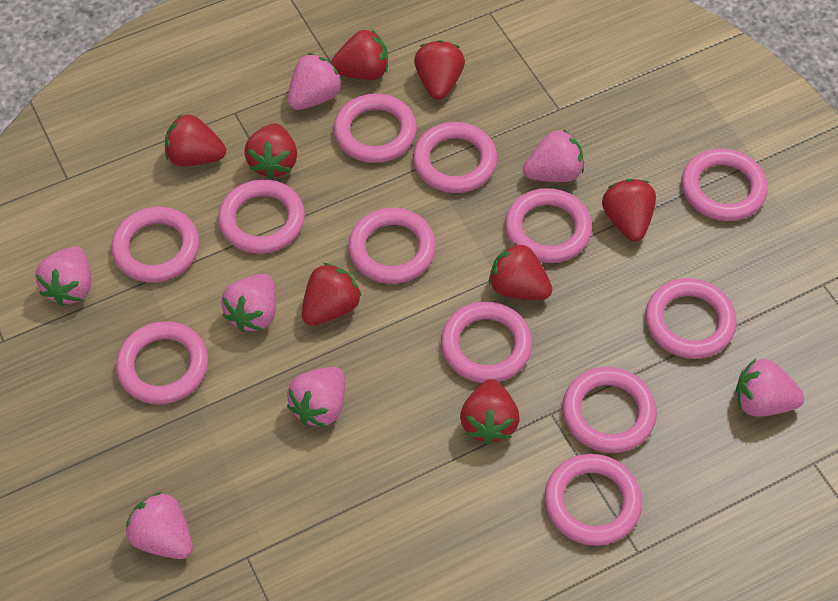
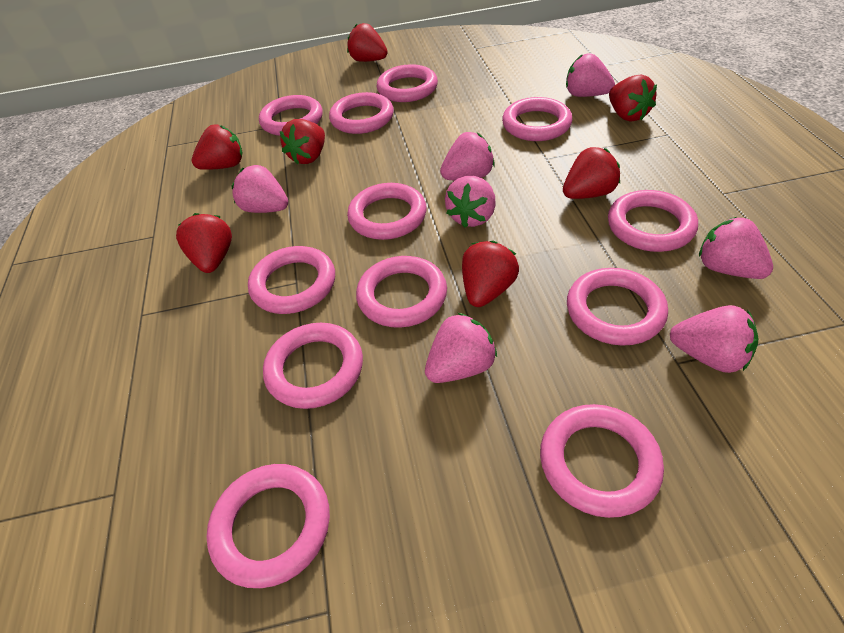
red strawberry: [165,115,226,166] [244,123,297,179] [302,263,362,326] [330,30,388,80] [414,40,465,100] [460,379,520,444] [489,243,552,300] [602,179,656,242] = 8 -> [176,213,232,273] [192,125,242,170] [280,119,325,165] [347,23,388,62] [462,241,519,307] [563,147,620,199] [609,75,657,122] = 7

